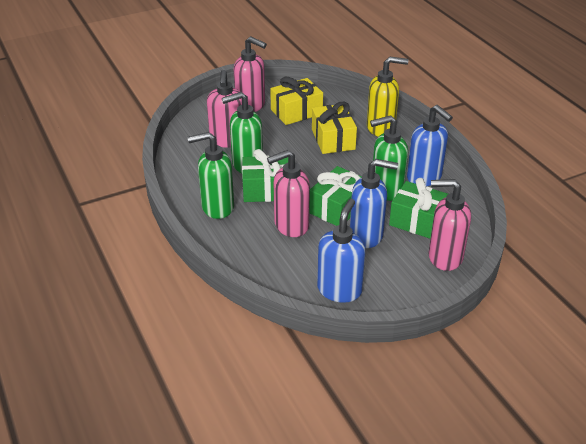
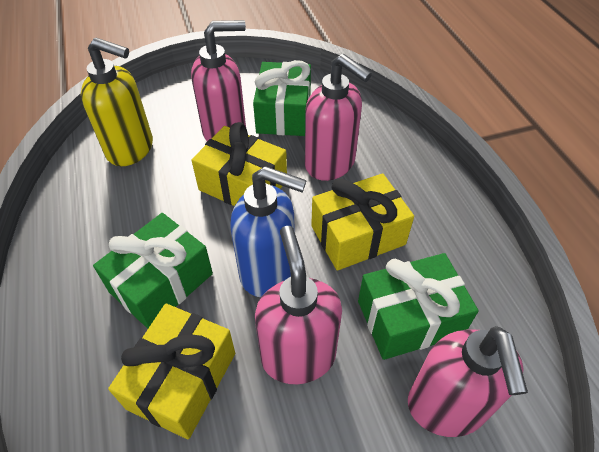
blue soap dispenser: [317,199,366,303] [350,159,398,248] [407,105,453,186] = 3 -> [230,166,307,297] = 1
green soap dispenser: [187,132,234,219] [222,92,263,173] [370,115,408,201] = 3 -> none = 0
yellow gift: [270,77,323,125] [312,102,357,154] = 2 -> [108,304,235,439] [191,122,287,206] [311,173,414,271] = 3

